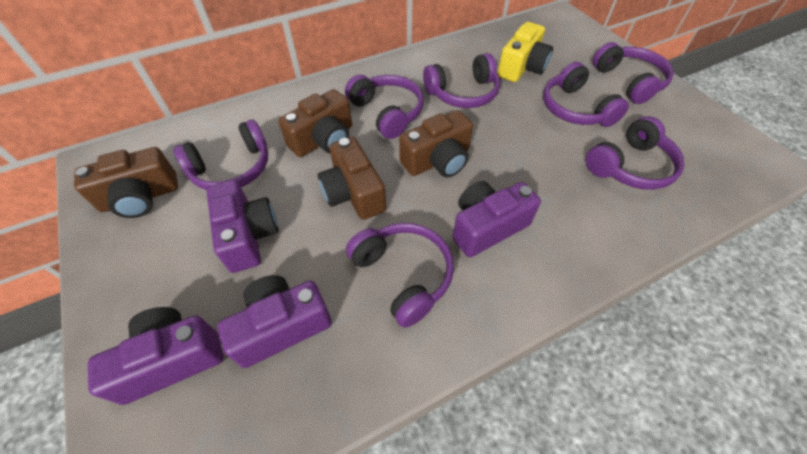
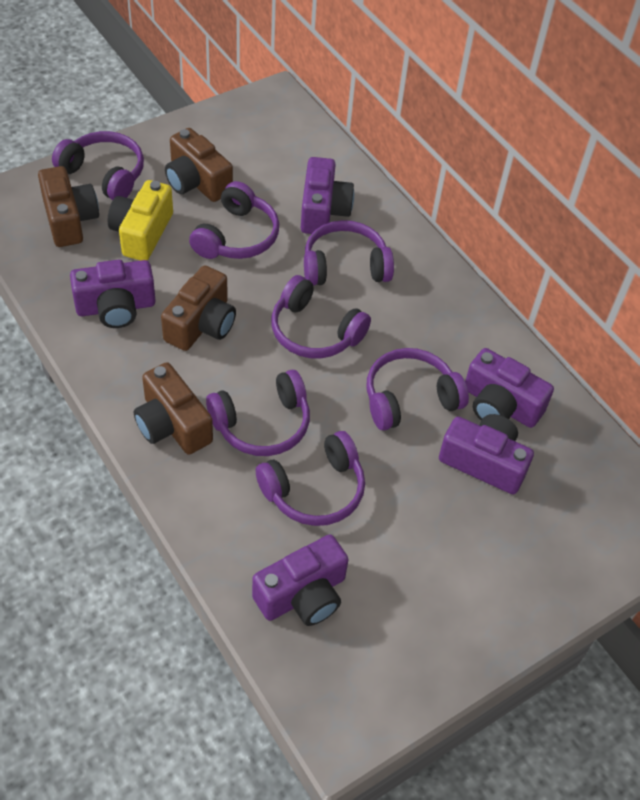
purple camera: [88,307,223,405] [206,180,279,273] [217,275,332,368] [453,181,541,257] = 4 -> [70,260,156,328] [252,534,349,626] [301,157,354,234] [439,414,534,494] [465,348,554,428] = 5

